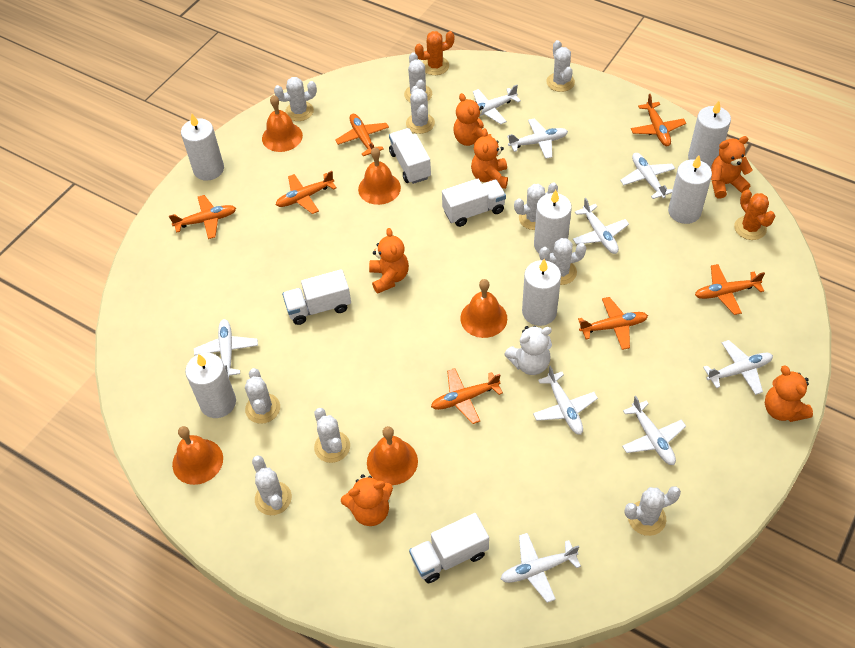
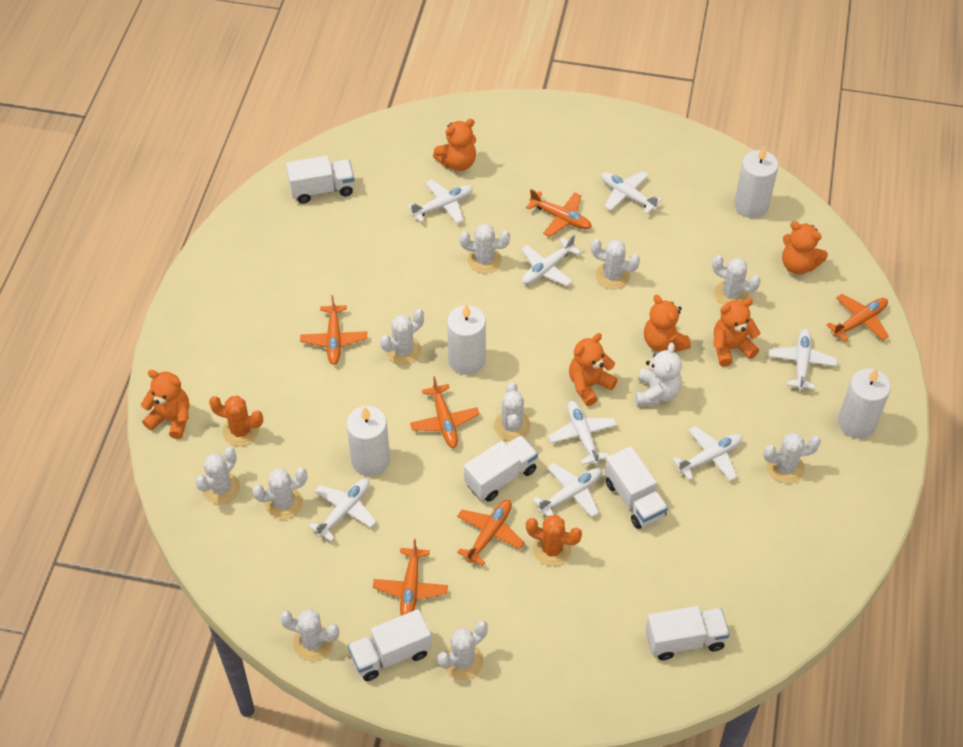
orange bell: [172,426,223,485] [262,95,303,152] [358,147,401,205] [367,426,418,485] [460,279,507,338] = 5 -> none = 0
orange plane: [169,195,236,239] [276,171,337,214] [335,114,389,156] [431,368,503,424] [578,297,648,350] [631,94,686,146] [695,264,765,315] = 7 -> [300,295,367,365] [373,539,448,616] [410,376,480,448] [457,500,524,566] [526,189,592,237] [827,294,889,342] = 6
white candle: [181,113,224,181] [185,353,236,418] [522,259,561,326] [534,190,572,253] [668,155,712,224] [688,101,731,168] = 6 -> [346,406,390,476] [447,304,486,375] [734,146,778,218] [838,368,891,439] = 4
white plane: [194,319,258,377] [473,85,521,124] [501,533,581,603] [507,118,568,159] [533,366,598,435] [573,198,629,254] [620,153,675,199] [622,396,686,465] [703,340,773,395] = 9 -> [309,478,376,541] [408,179,472,224] [521,235,581,286] [533,463,602,517] [548,401,617,465] [601,171,662,214] [672,426,742,481] [769,329,837,391] = 8
white truck: [282,269,351,325] [389,128,431,184] [409,513,489,583] [442,179,506,227] = 4 -> [286,156,354,204] [348,609,432,681] [464,435,538,502] [605,446,668,529] [645,606,730,660] = 5

